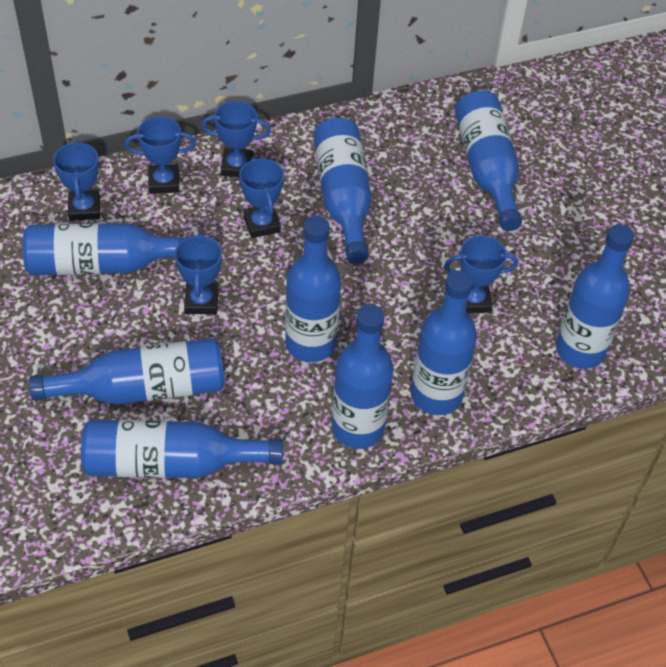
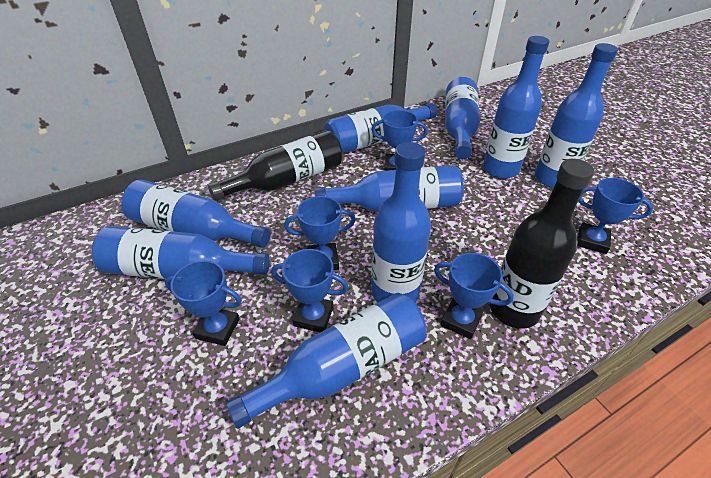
black bottle: none = 0 -> [208,130,343,201] [490,159,594,329] = 2

